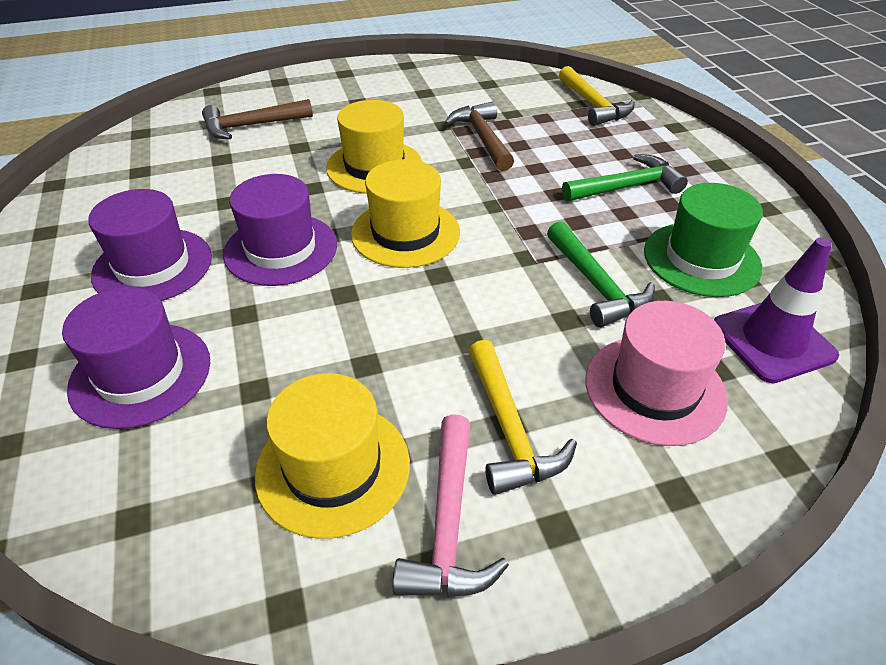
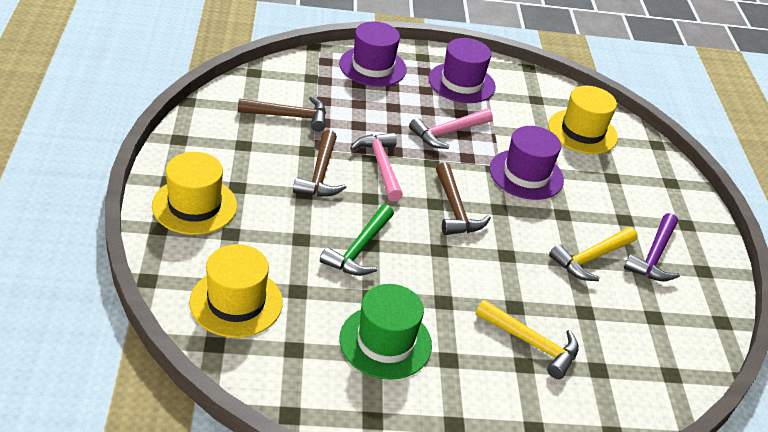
brown hammer: [202,99,313,139] [444,101,514,171] = 2 -> [238,96,326,132] [293,130,346,196] [436,163,491,235] = 3
green hammer: [547,221,655,327] [562,154,688,202] = 2 -> [320,204,394,276] = 1
pink hammer: [393,414,509,597] = 1 -> [350,133,403,201] [409,109,493,149] = 2
pink hat: [585,301,728,446] = 1 -> none = 0
purple hammer: none = 0 -> [624,213,680,281] = 1
purple traffic cone: [714,237,839,383] = 1 -> none = 0

